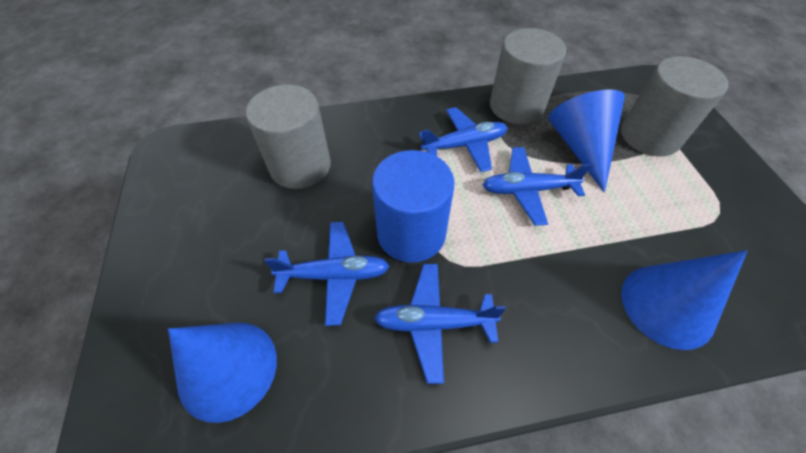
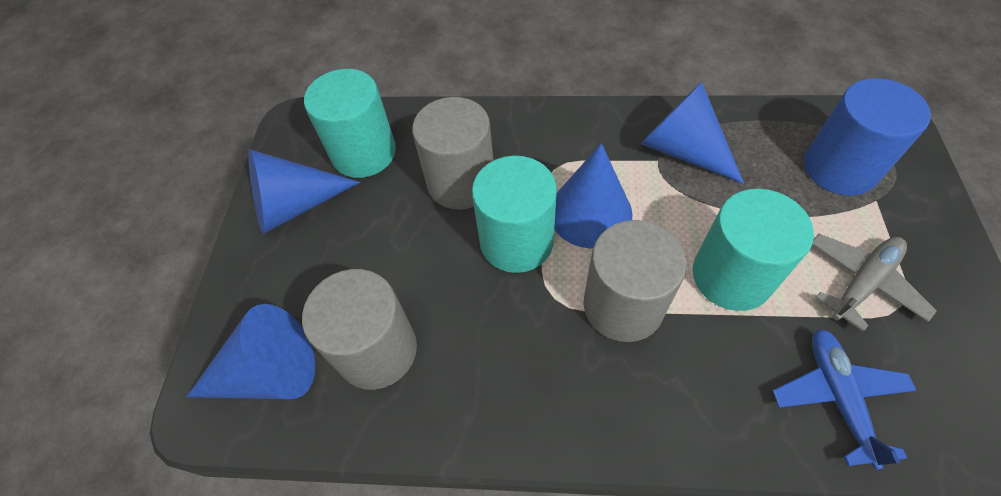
blue cone: [168,323,277,423] [548,89,625,193] [621,250,747,350] = 3 -> [187,304,315,399] [248,149,360,234] [554,143,633,248] [641,82,744,184] = 4
blue plane: [264,222,389,326] [374,264,506,384] [419,107,507,172] [483,147,591,226] = 4 -> [773,329,917,470] = 1
grey plane: none = 0 -> [812,234,937,332] = 1
turquoise cylinder: none = 0 -> [304,69,396,178] [472,156,557,273] [693,189,814,311] = 3

